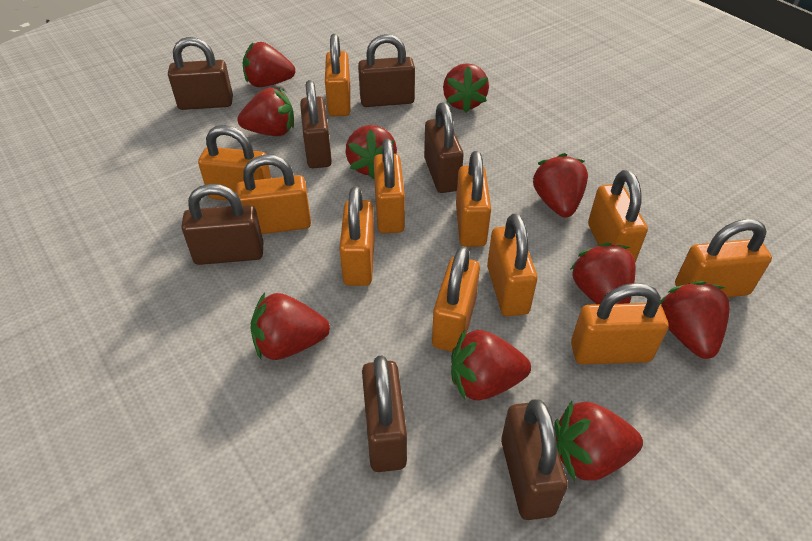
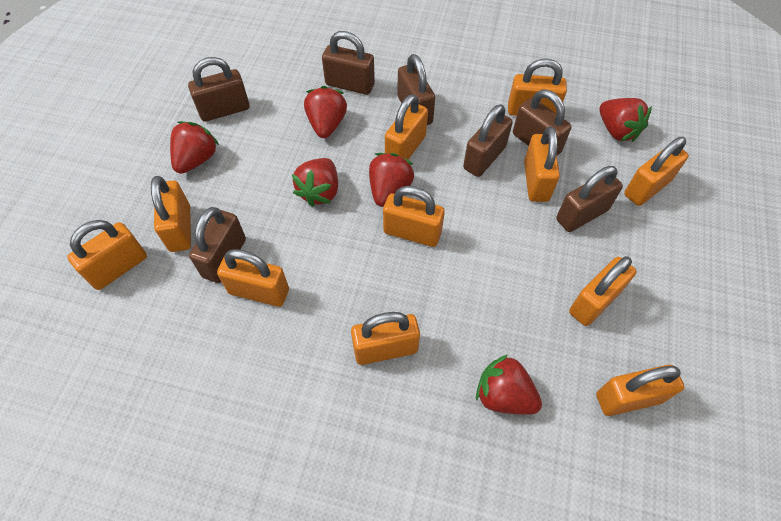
red strawberry: [237,88,294,136] [242,42,295,87] [250,293,330,360] [346,125,397,179] [443,63,489,113] [451,329,531,400] [533,153,588,217] [554,401,643,481] [570,242,636,304] [660,281,730,359] = 10 -> [170,121,219,174] [292,158,338,207] [304,86,347,138] [369,153,414,207] [476,355,542,415] [599,98,652,142] = 6

